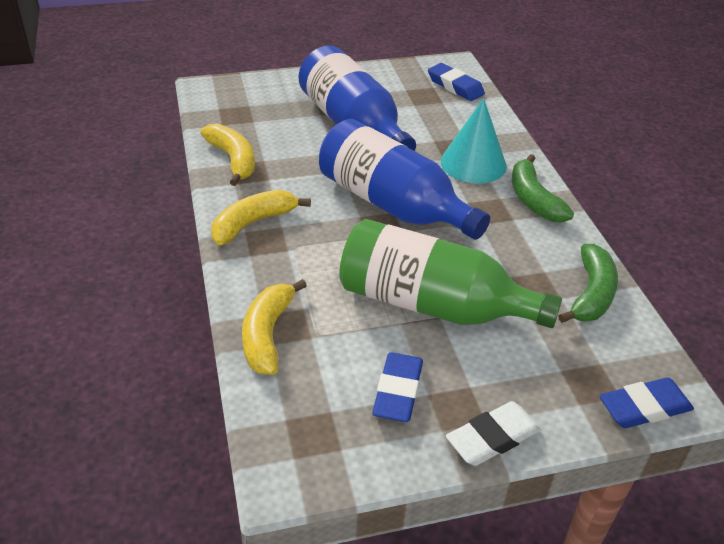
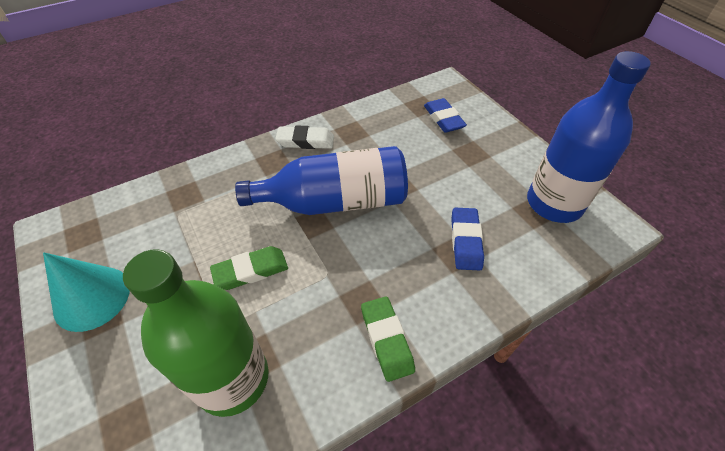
blue eraser: [372,352,423,422] [428,63,485,101] [600,377,694,428] = 3 -> [424,98,467,133] [451,208,484,270] = 2
green banana: [512,154,574,223] [558,244,618,323] = 2 -> none = 0
green eraser: none = 0 -> [210,246,288,290] [361,296,415,382] = 2
yellow banana: [200,123,255,186] [211,190,311,245] [242,279,307,375] = 3 -> none = 0

